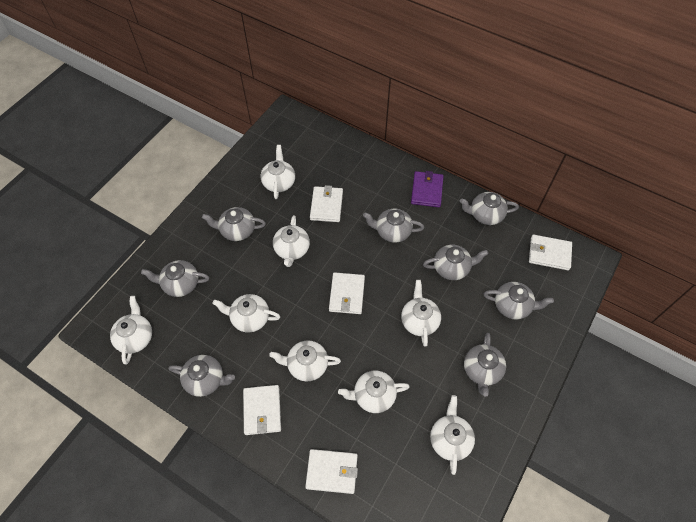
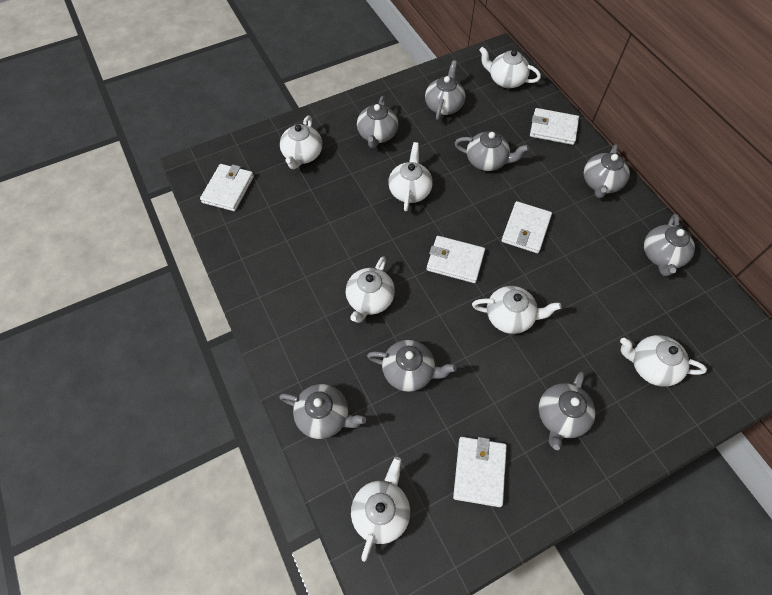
purple wallet: [411,171,444,207] = 1 -> none = 0
white teapot: [110,296,152,364] [213,294,280,333] [261,145,295,199] [269,340,341,382] [273,215,310,267] [338,371,410,413] [401,280,441,347] [430,395,475,475] = 8 -> [280,116,322,169] [346,256,395,323] [351,457,410,562] [388,142,433,212] [472,286,561,334] [479,46,541,88] [620,335,707,387] = 7

